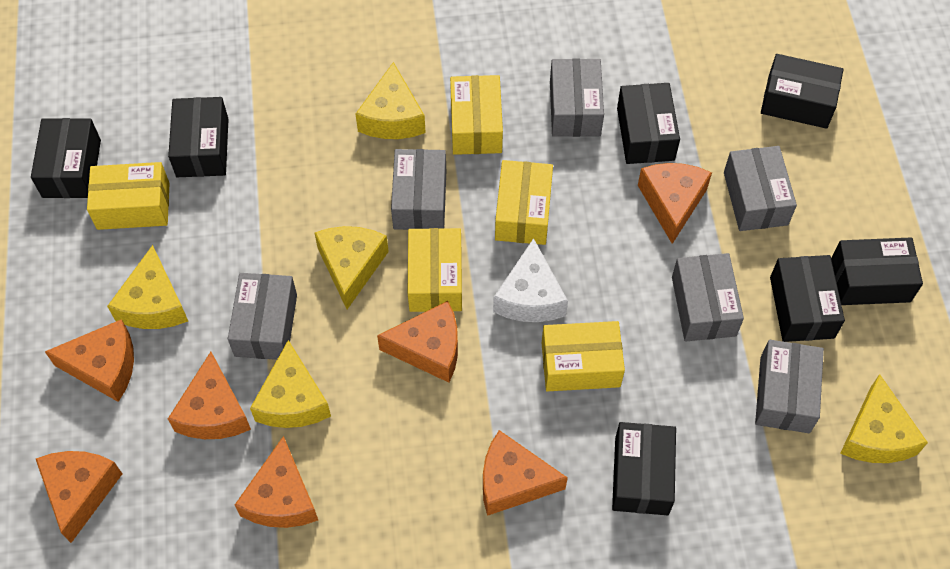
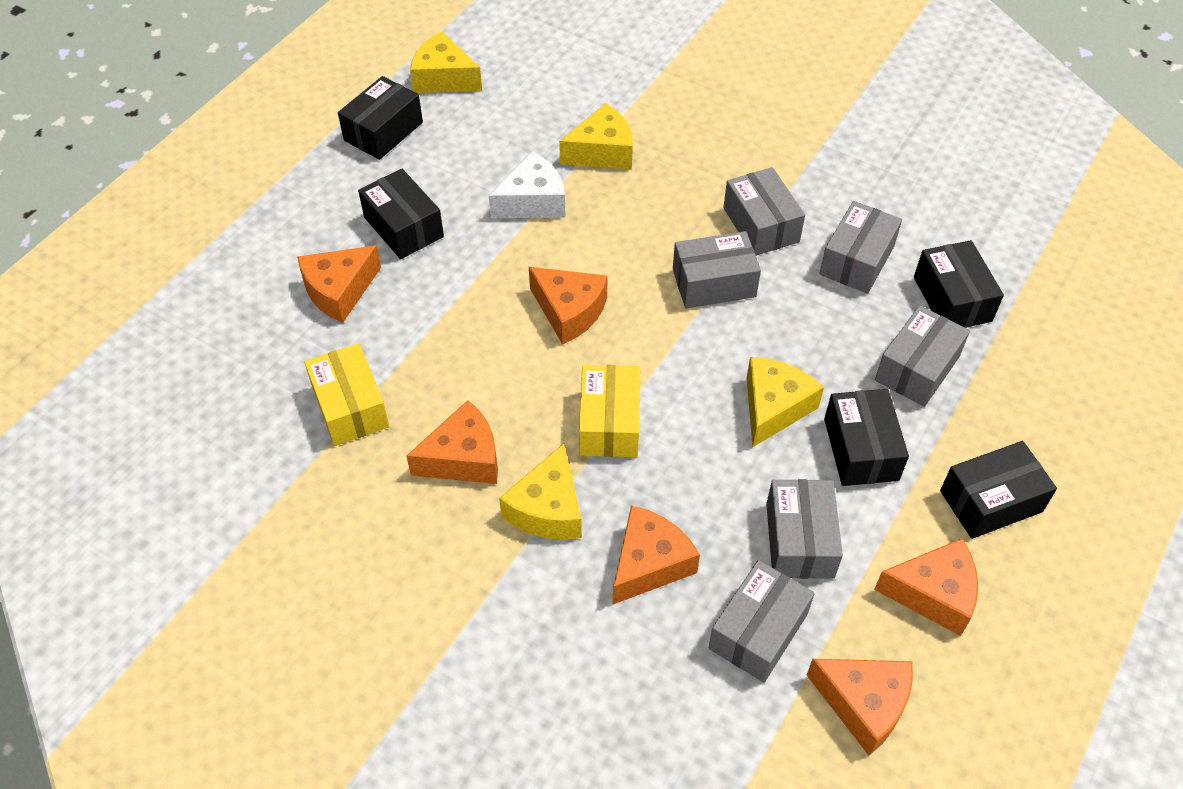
black box: [31,118,101,198] [168,97,229,177] [612,422,676,515] [617,83,680,164] [761,54,844,129] [770,255,845,342] [831,237,923,305] = 7 -> [338,76,423,160] [358,169,444,259] [824,389,909,486] [914,240,1004,328] [940,441,1057,539] = 5
orange cheese: [36,451,122,543] [45,319,134,402] [168,352,251,439] [235,436,318,528] [377,301,458,383] [483,430,568,516] [638,163,712,244] = 7 -> [297,245,381,323] [406,400,498,484] [529,267,608,345] [613,505,700,604] [807,659,913,755] [874,538,978,636] = 6
yellow box: [87,162,170,230] [408,228,462,312] [450,75,503,155] [495,160,553,245] [542,321,625,391] = 5 -> [304,343,389,446] [579,365,640,457] = 2
yellow cheese: [107,245,188,329] [250,340,331,428] [314,226,389,309] [355,62,426,139] [840,374,928,463] = 5 -> [410,32,482,93] [499,443,582,540] [559,103,633,169] [746,357,824,447] = 4

